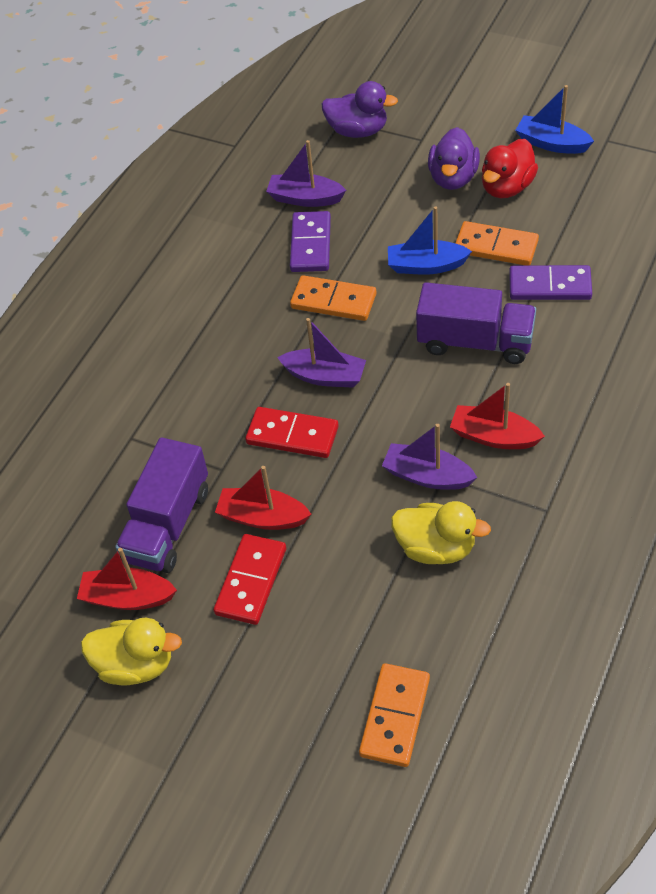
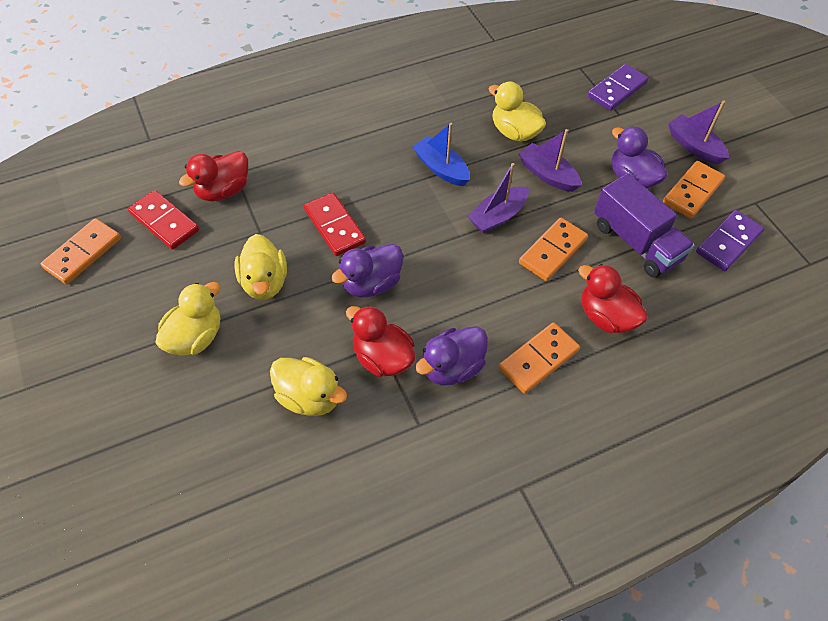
blue boat: [388,206,472,275] [515,85,594,154] = 2 -> [412,123,470,186] = 1
orange domino: [290,275,377,321] [359,663,430,767] [455,221,539,265] = 3 -> [41,218,121,284] [499,322,580,394] [519,218,588,281] [663,161,725,218] = 4
purple duck: [322,81,398,138] [428,127,480,190] = 2 -> [331,244,403,297] [415,326,488,385] [611,126,668,189] = 3
purple truck: [115,437,208,573] [416,282,536,364] = 2 -> [594,173,695,278] = 1
red boat: [77,548,177,610] [215,466,311,530] [450,383,545,449] = 3 -> none = 0
red duck: [482,139,538,198] = 1 -> [179,151,248,201] [346,305,415,377] [578,264,648,333] = 3
yellow duck: [81,618,182,685] [391,501,491,564] = 2 -> [155,282,220,356] [235,234,287,300] [270,357,347,416] [489,82,546,142] = 4

